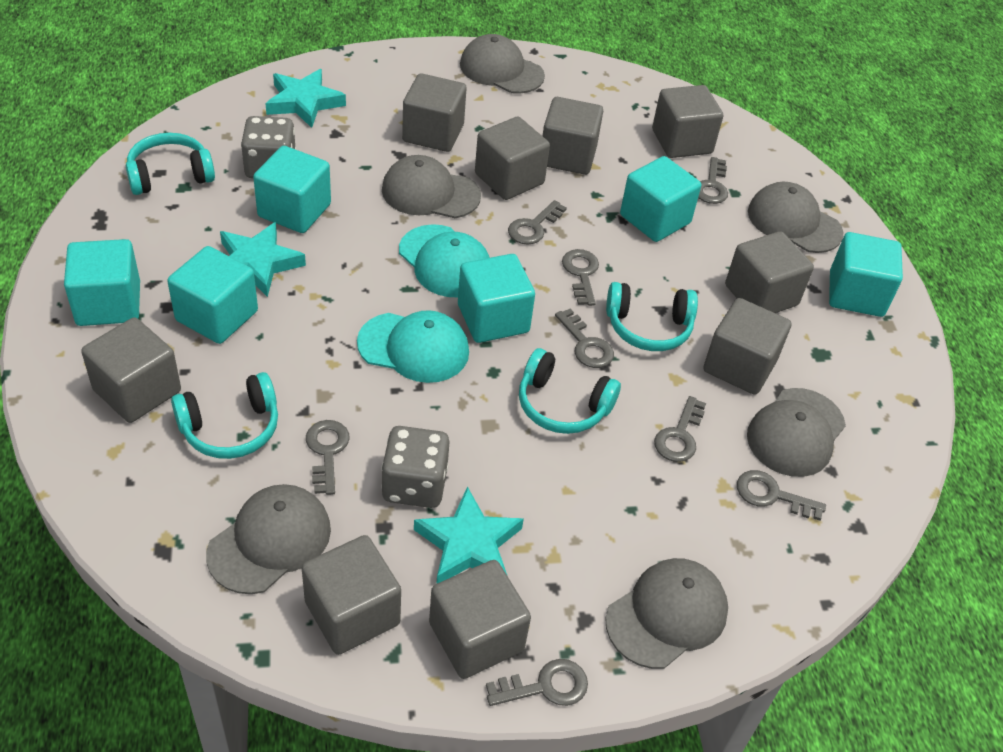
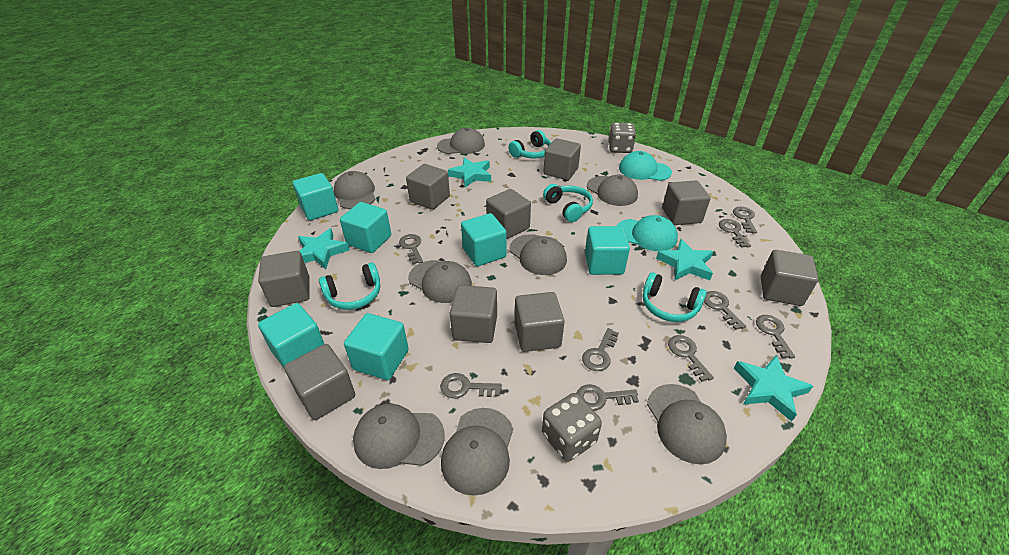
grey cap: [206,484,331,594] [382,155,481,218] [460,34,545,94] [605,558,728,669] [747,388,846,477] [748,182,843,253] = 6 -> [334,171,376,209] [353,404,445,469] [408,260,472,303] [437,128,485,154] [441,408,513,496] [509,234,567,275] [587,175,638,206] [647,384,727,465] = 8
grey key: [306,420,350,495] [486,659,588,706] [508,200,567,245] [555,309,614,368] [562,249,599,306] [654,396,706,462] [698,157,728,204] [737,470,826,521] = 8 -> [399,234,423,264] [440,373,502,398] [576,384,639,411] [582,328,619,371] [668,335,714,382] [704,291,746,330] [719,219,751,248] [733,207,757,234] [756,315,795,359] = 9
turquoise star: [220,222,306,297] [265,69,346,128] [414,486,524,584] = 3 -> [298,228,350,269] [448,158,491,187] [656,239,713,280] [734,355,813,422] = 4

